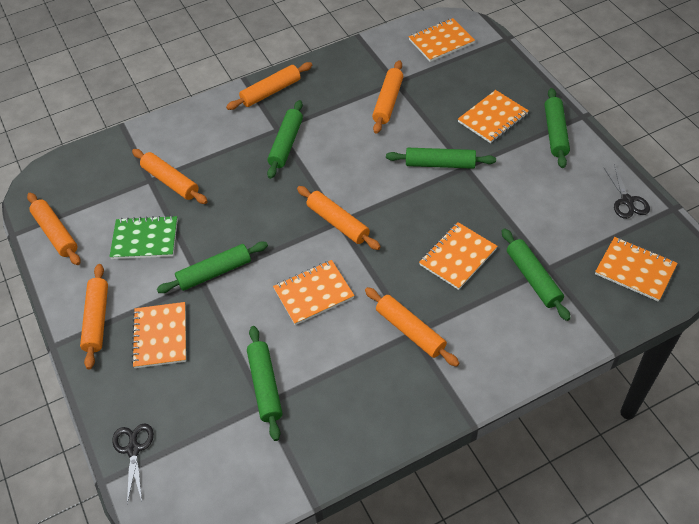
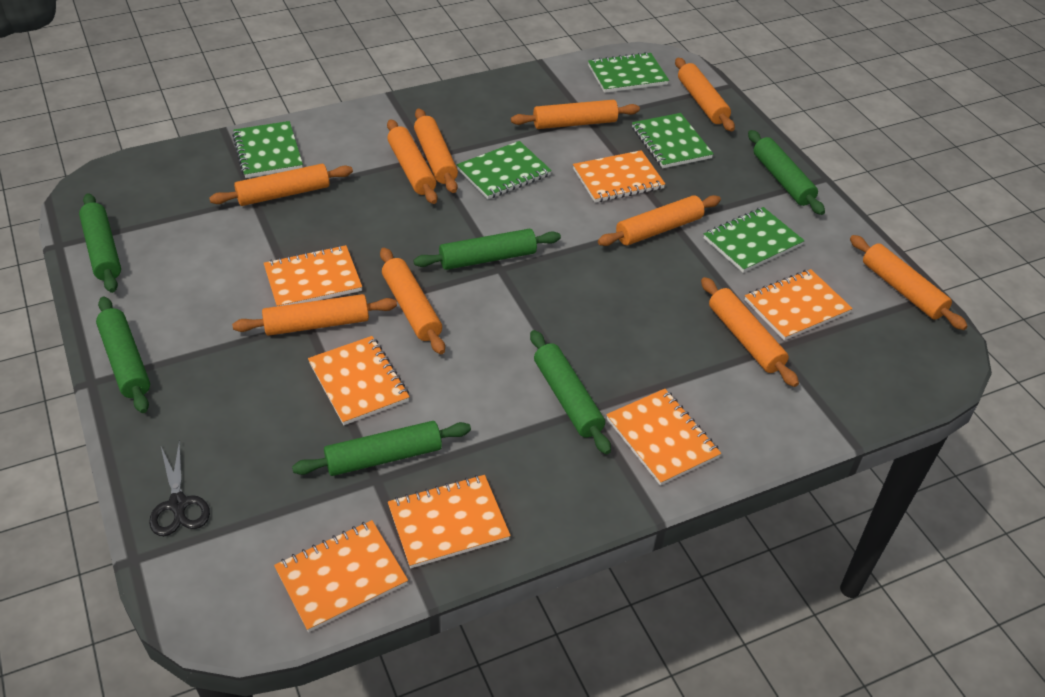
black scissors: [112,423,154,504] [603,164,650,219] = 2 -> [149,440,210,536] = 1
green notebook: [109,215,178,259] = 1 -> [232,121,303,178] [457,141,552,199] [588,52,669,93] [632,113,714,168] [704,207,805,273] = 5
orange notebook: [131,302,186,368] [273,260,355,325] [409,18,475,62] [419,222,498,290] [458,90,529,143] [595,237,678,301] = 6 -> [264,245,362,306] [274,520,408,632] [308,336,410,425] [388,475,511,568] [573,150,665,203] [606,389,721,486] [745,269,853,340] = 7
orange rolling pin: [27,193,80,265] [80,264,108,369] [132,149,208,204] [226,62,312,110] [297,186,381,250] [365,287,459,367] [372,60,403,134] = 7 -> [209,164,353,206] [232,294,397,336] [380,248,445,354] [387,119,437,204] [414,109,458,193] [511,100,640,129] [598,195,721,246] [675,58,735,131] [701,277,799,387] [850,235,968,330] = 10

